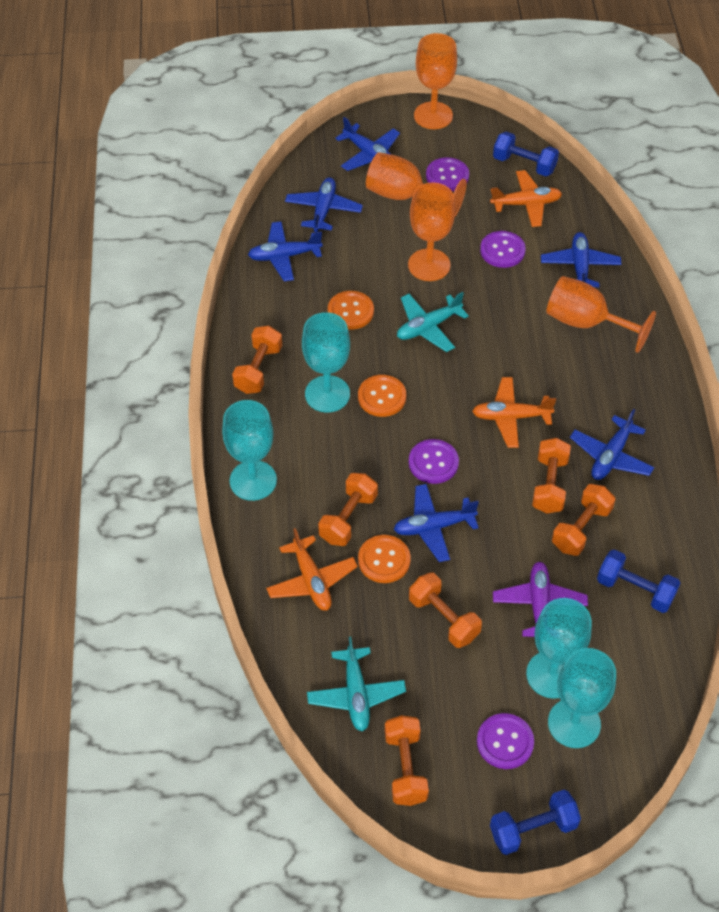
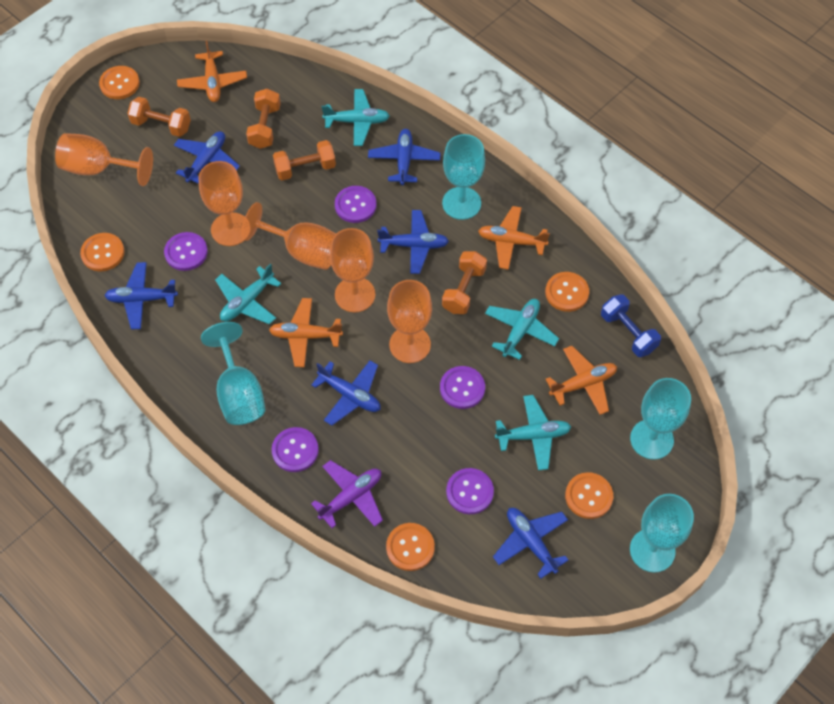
blue dumbbell: [490,790,581,855] [493,131,559,177] [597,549,680,613] = 3 -> [601,294,661,357] = 1
orange button: [328,291,374,330] [358,375,406,417] [358,535,411,583] = 3 -> [80,233,124,272] [99,66,140,99] [386,523,435,571] [545,272,589,312] [565,472,613,519] = 5
orange dumbbell: [232,326,282,394] [318,473,378,546] [385,715,429,806] [409,573,482,648] [532,438,571,514] [552,484,616,556] = 6 -> [127,97,191,137] [246,88,281,149] [273,140,336,180] [442,251,487,314] = 4
orange goblet: [366,152,467,217] [408,183,455,281] [414,33,457,129] [547,276,656,353] = 4 -> [55,133,153,186] [199,161,245,246] [241,202,336,270] [330,228,375,313] [387,280,432,363] = 5
orange plane: [266,528,358,611] [472,377,556,448] [490,170,562,227] = 3 -> [177,41,247,102] [269,298,343,367] [478,206,550,270] [545,346,617,415] = 4
purple button: [409,439,459,484] [426,157,469,191] [477,713,534,769] [480,231,526,268] = 4 -> [164,232,208,271] [272,427,319,472] [335,186,376,223] [440,366,485,409] [446,468,494,514] = 5
turquoise plane: [307,637,406,731] [397,292,469,352] = 2 -> [215,264,281,325] [321,89,389,146] [485,299,559,360] [495,395,571,471] = 4

